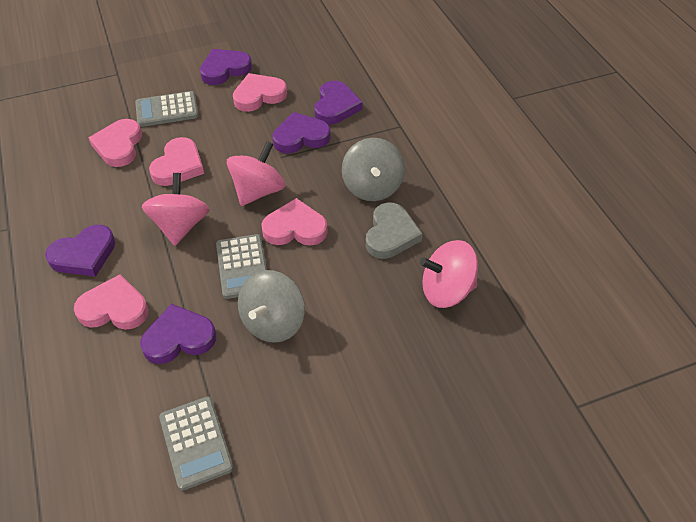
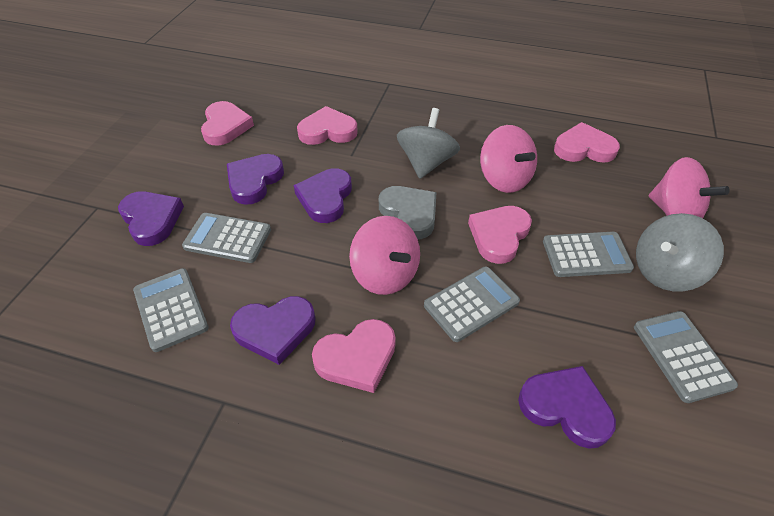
grey calculator: [135,91,199,127] [159,397,234,490] [216,234,267,299] = 3 -> [133,268,209,352] [182,213,271,263] [424,267,520,342] [543,232,634,277] [634,311,738,403] = 5

